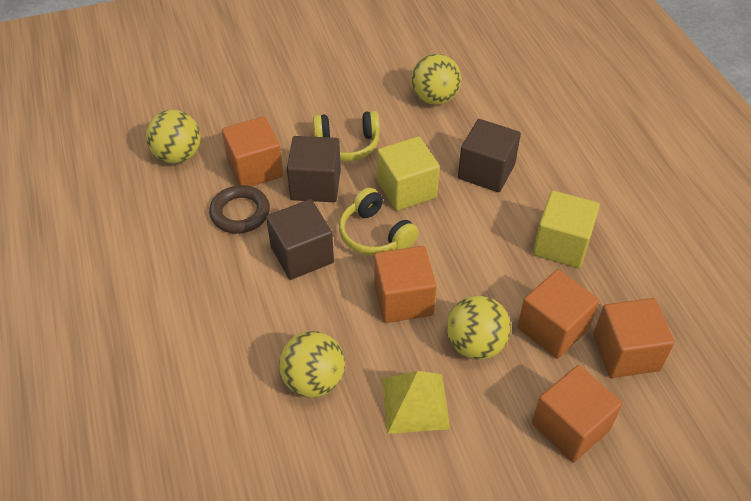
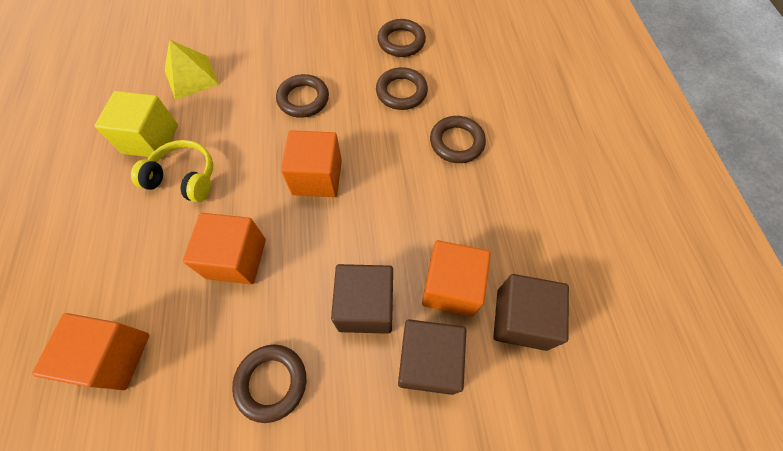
brown ring: [209,185,270,234] = 1 -> [232,345,306,423] [276,74,329,118] [376,67,428,110] [377,19,426,57] [430,116,486,163] = 5
orange cube: [222,116,284,186] [374,246,437,323] [518,270,599,359] [532,365,622,462] [593,298,675,378] = 5 -> [32,313,149,390] [183,213,266,284] [281,130,342,197] [422,240,491,317] = 4
yellow ball: [146,110,201,164] [279,331,345,398] [411,54,461,105] [447,295,511,360] = 4 -> none = 0
yellow cube: [377,136,440,211] [533,190,600,268] = 2 -> [95,91,178,159] = 1
yellow headphones: [313,111,380,161] [339,188,419,256] = 2 -> [131,140,213,203] = 1

